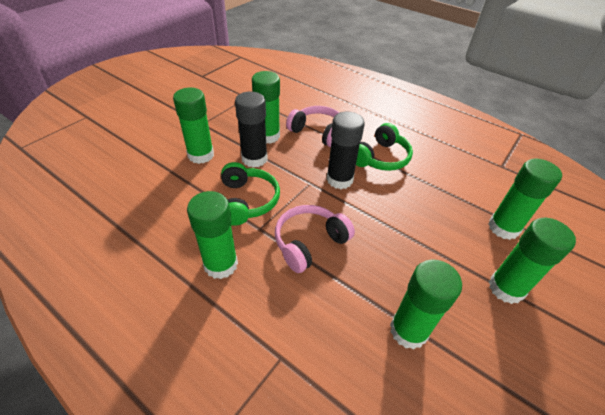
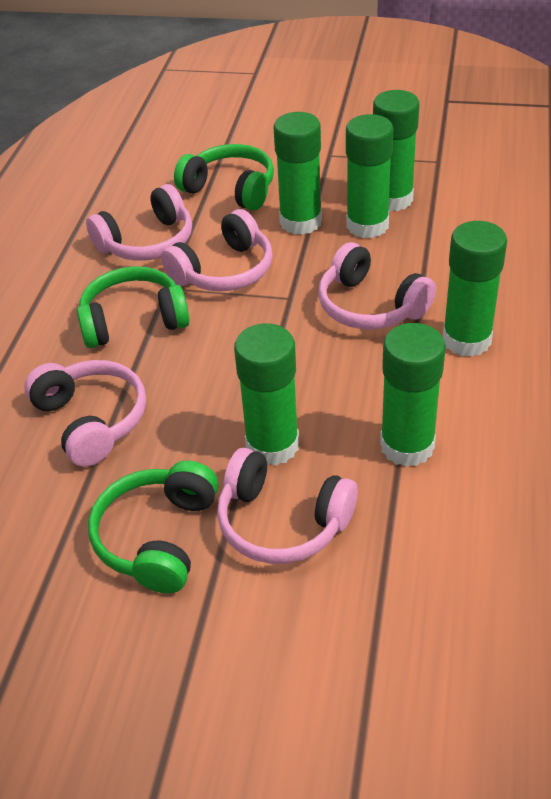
black glue stick: [235,91,268,168] [326,111,365,189] = 2 -> none = 0
green headphones: [221,162,280,226] [356,123,413,171] = 2 -> [77,266,190,348] [88,461,219,594] [174,144,274,211] = 3
pink headphones: [275,205,355,273] [286,106,340,147] = 2 -> [24,360,146,467] [86,184,192,261] [161,209,273,291] [217,448,358,564] [318,242,436,329] = 5

